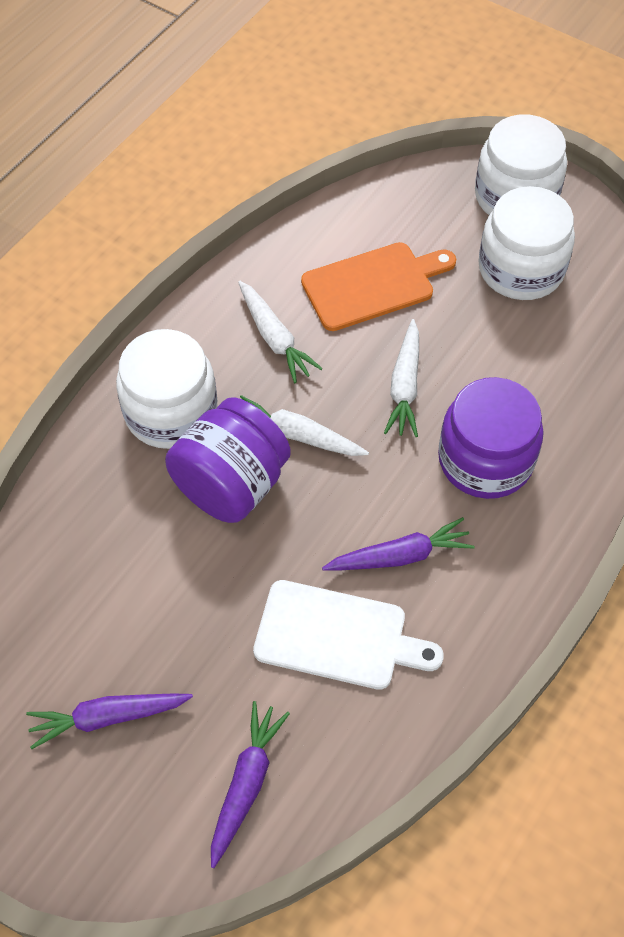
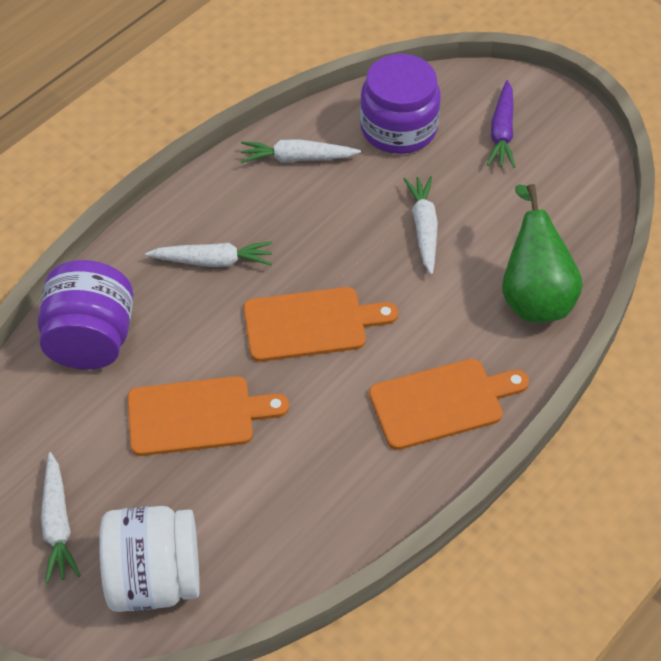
green pear: none = 0 -> [502,184,583,322] = 1
orange cutting board: [301,242,456,331] = 1 -> [127,376,289,456] [243,287,398,362] [369,359,529,450] = 3
purple carrot: [26,694,193,749] [211,701,290,868] [322,517,475,571] = 3 -> [487,80,515,168] = 1
white carrot: [238,281,323,383] [240,395,369,456] [384,319,419,437] = 3 -> [41,452,81,583] [145,241,273,267] [241,139,361,163] [404,176,438,275] = 4
white cutting board: [253,580,444,690] = 1 -> none = 0
white jar: [116,329,218,449] [475,114,567,215] [478,186,575,300] = 3 -> [99,506,200,612] = 1

